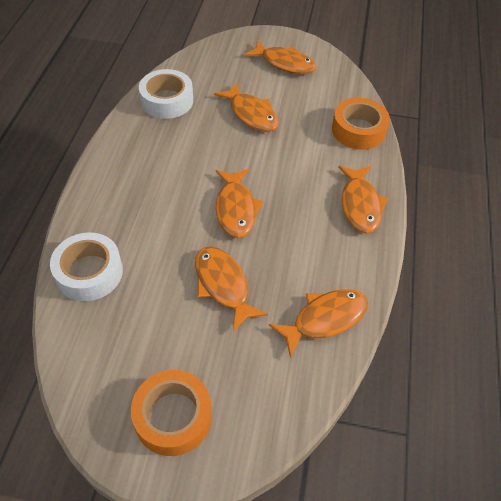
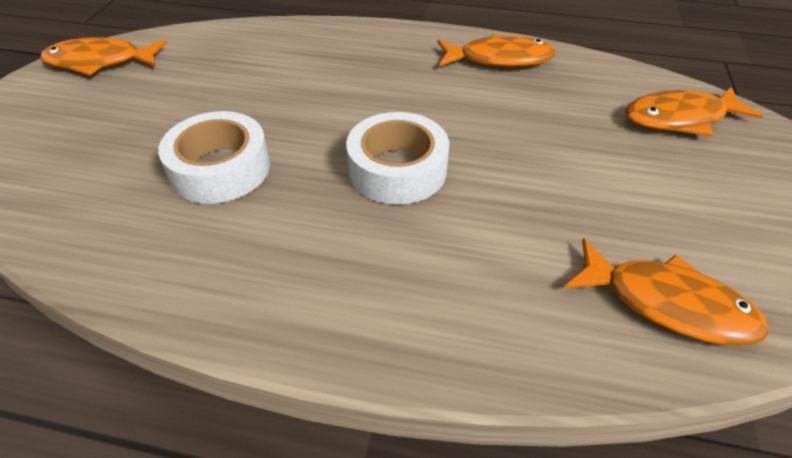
orange fish: [195,246,268,332] [214,82,279,132] [216,169,264,238] [244,40,317,74] [269,289,368,358] [338,166,389,233] = 6 -> [40,37,167,76] [438,33,556,68] [564,238,770,346] [625,87,763,137] = 4
orange tape: [131,370,212,456] [332,98,390,150] = 2 -> none = 0

